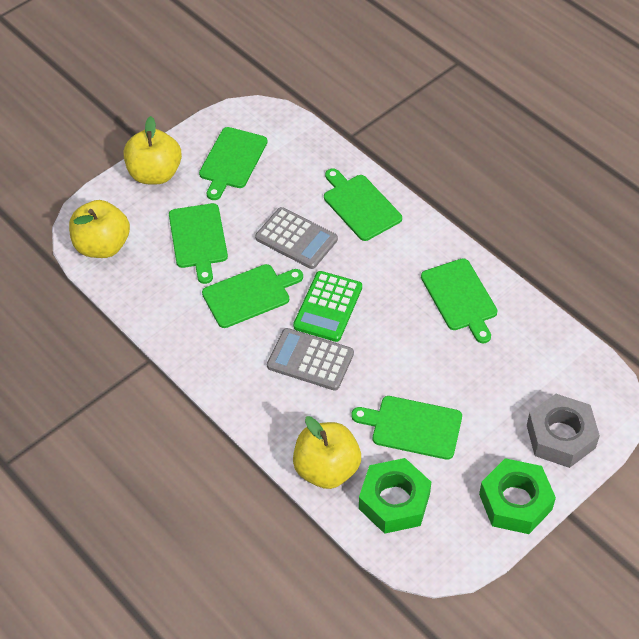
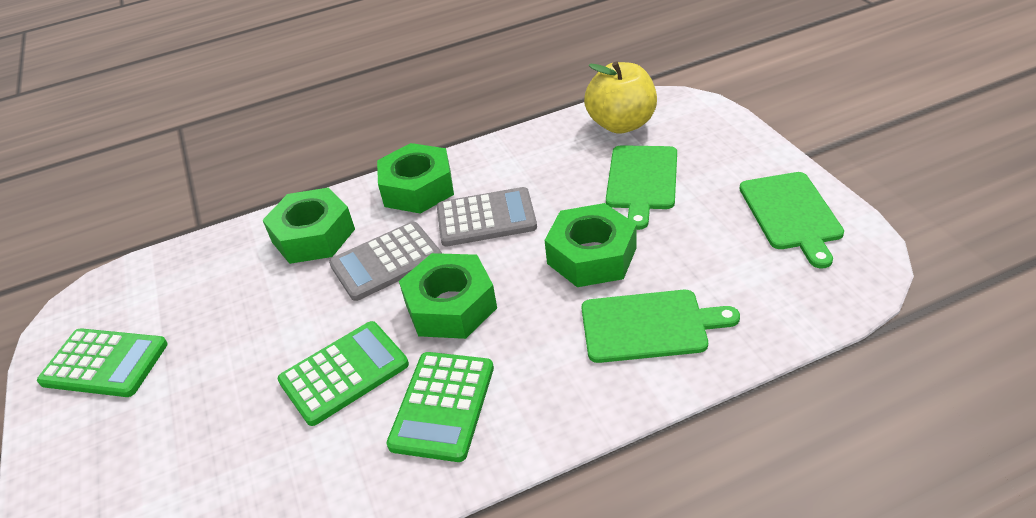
green calculator: [293,271,362,342] = 1 -> [37,329,168,397] [278,321,409,426] [386,352,494,462] = 3
green cutting board: [169,203,228,284] [199,127,268,200] [202,264,303,328] [324,168,402,241] [351,396,462,460] [421,258,498,343] = 6 -> [582,290,740,363] [606,145,677,230] [739,172,844,268] = 3
green nut: [359,458,431,534] [479,458,556,534] = 2 -> [263,187,355,264] [377,143,454,214] [399,253,497,339] [545,203,637,287] = 4
grey nut: [527,394,600,468] = 1 -> none = 0
yellow apple: [69,200,130,258] [123,116,182,185] [293,416,361,489] = 3 -> [584,61,657,134] = 1

